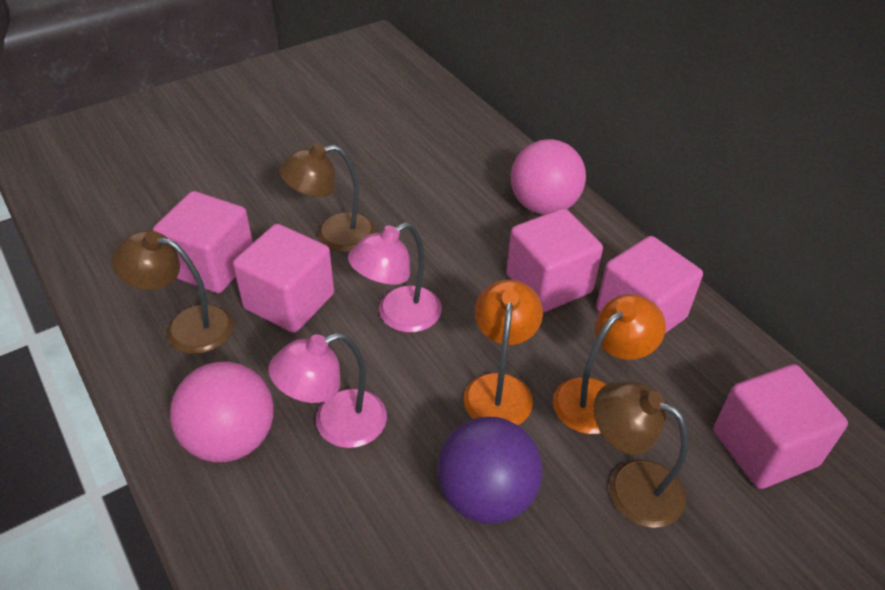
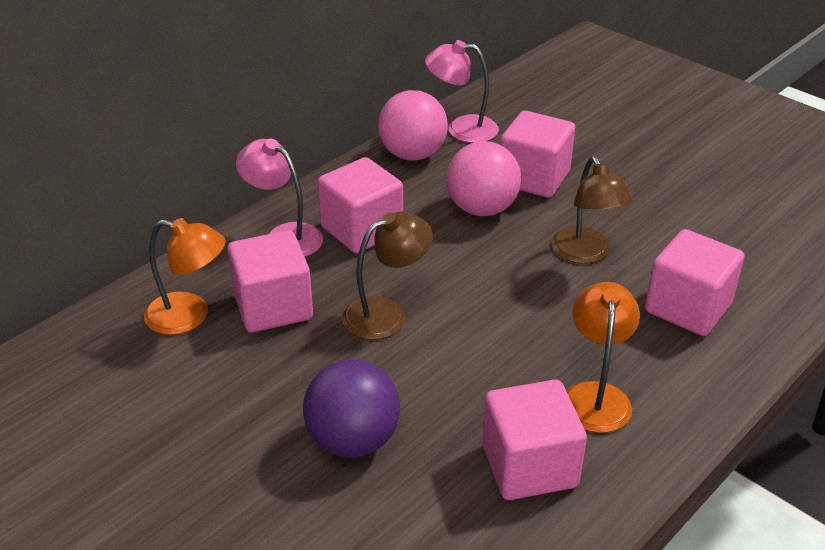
brown lamp: [111,230,233,354] [279,143,376,252] [594,381,688,528] = 3 -> [342,212,433,340] [552,156,633,264] = 2

